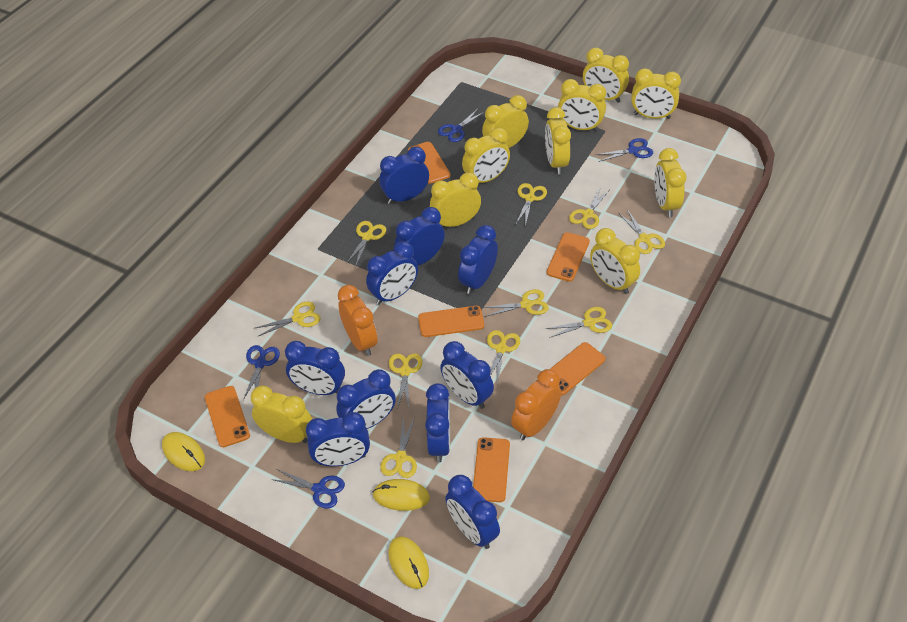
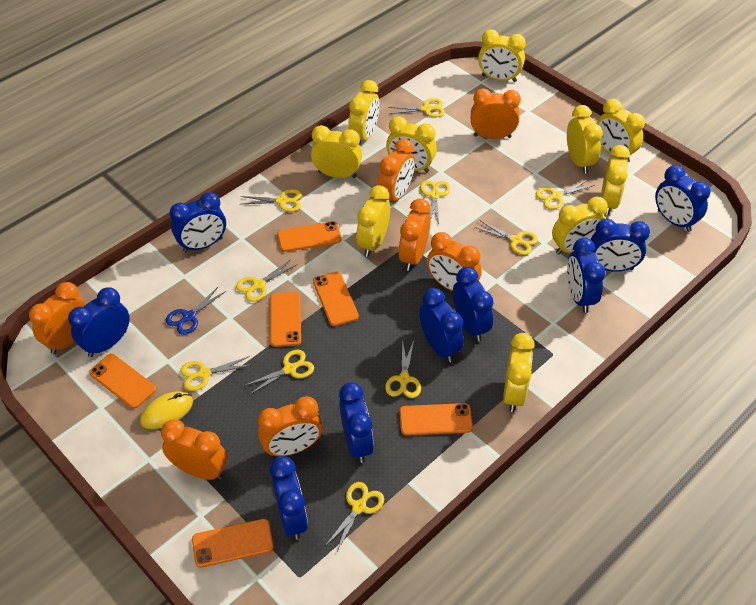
blue clock: [285,341,345,395] [306,412,370,466] [336,369,396,429] [366,241,418,305] [379,147,429,204] [394,207,445,265] [425,383,450,462] [440,341,494,409] [445,475,500,549] [458,225,498,294] = 10 -> [68,287,130,357] [170,192,226,252] [270,456,308,540] [339,382,374,463] [419,288,464,362] [453,267,494,342] [567,238,605,313] [591,219,650,271] [655,165,711,232] = 9
blue scissors: [243,345,280,400] [271,469,345,509] [438,109,484,142] [595,138,653,162] = 4 -> [166,286,226,335] = 1
orange clock: [338,285,378,356] [511,369,561,440] = 2 -> [29,282,86,354] [161,419,228,480] [258,396,323,457] [378,139,415,203] [398,198,431,271] [427,232,481,291] [471,89,521,139] = 7
yellow mouse: [162,432,205,471] [373,479,430,511] [389,536,429,589] = 3 -> [140,391,193,429] = 1

